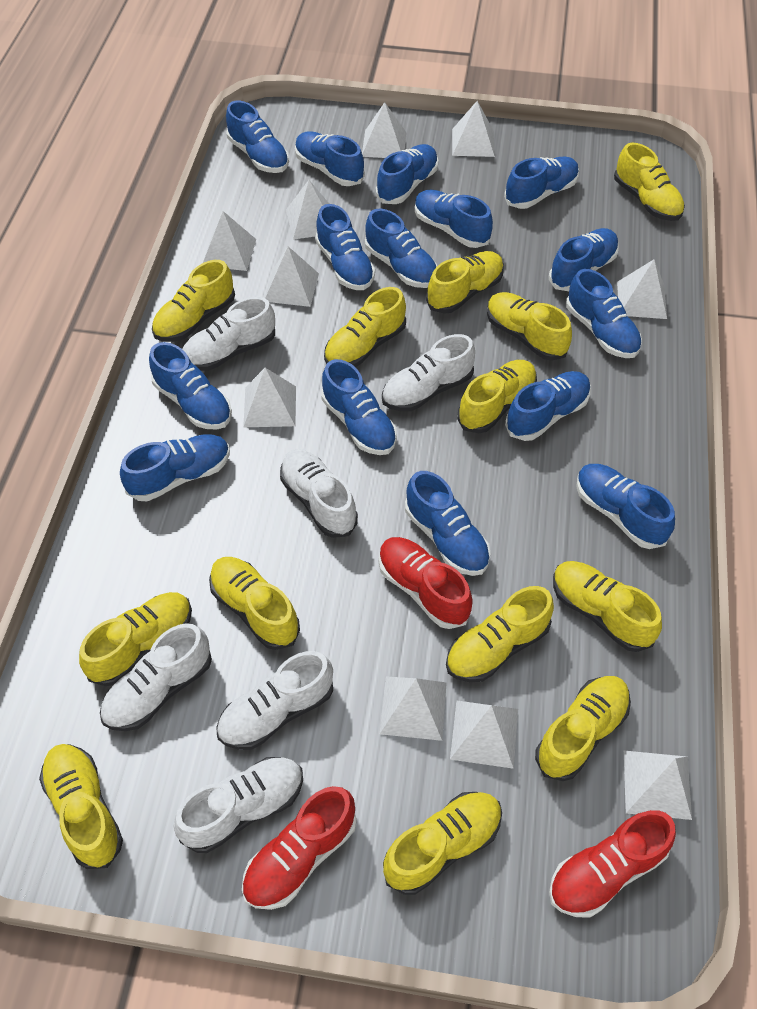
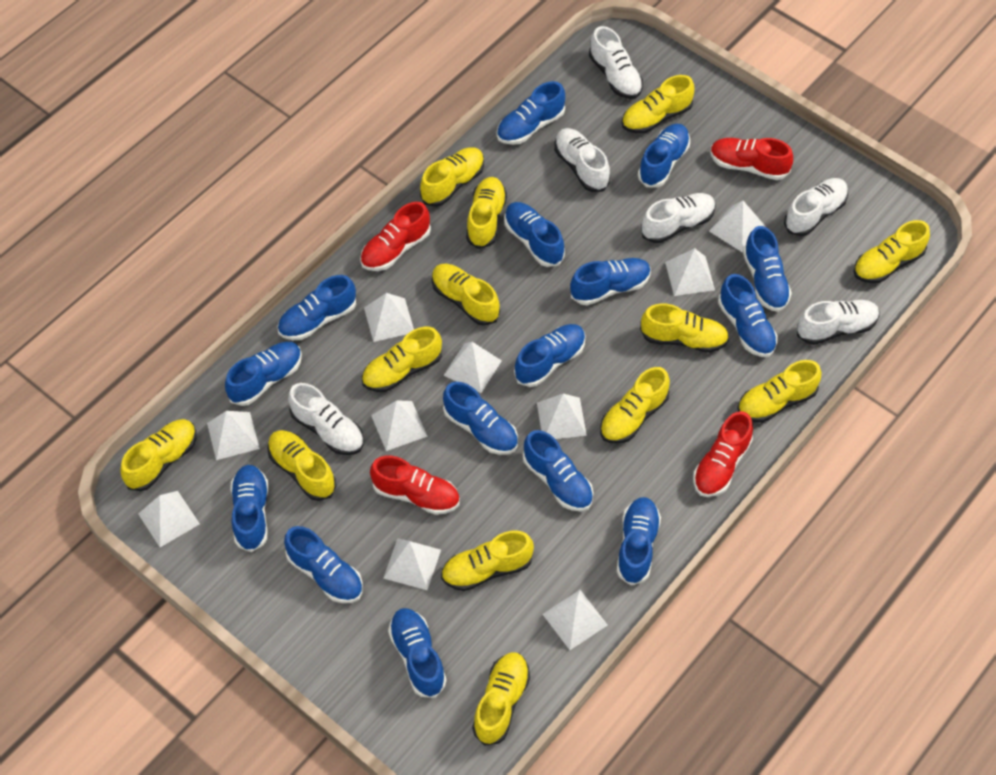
red shoe: [242,786,357,910] [379,537,473,629] [549,810,676,917] = 3 -> [360,202,431,271] [370,456,460,515] [693,411,753,497] [710,138,793,180] = 4

